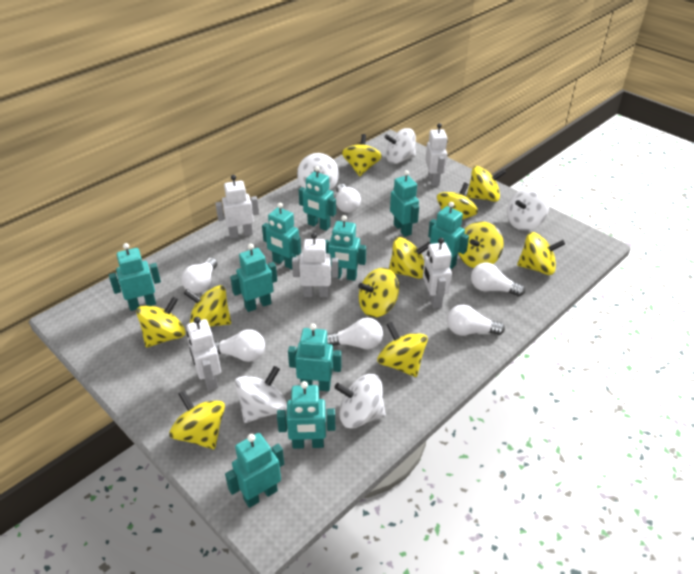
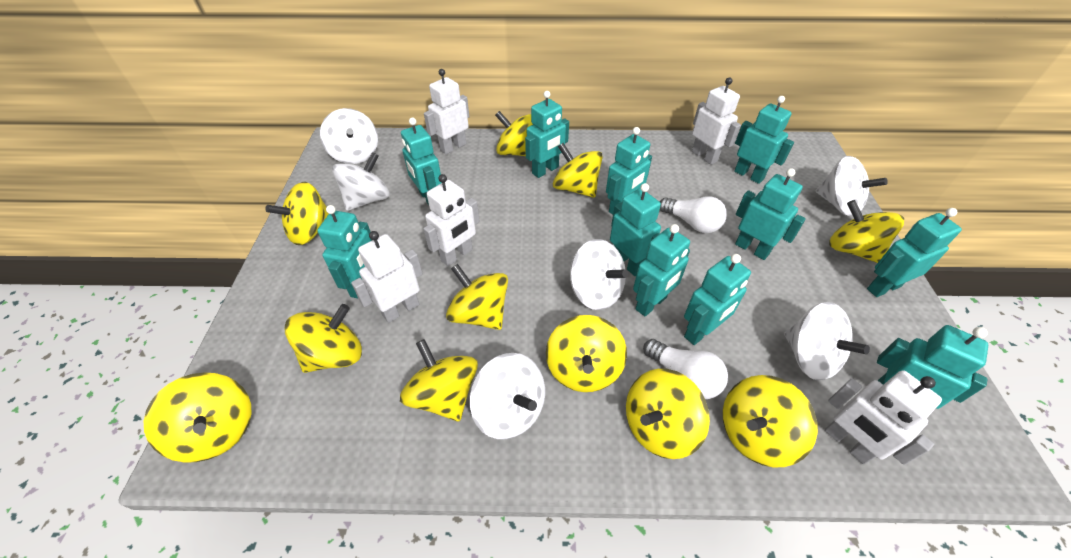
turquoise robot: [109,243,161,311] [225,433,284,508] [230,244,277,312] [262,203,301,269] [277,381,335,449] [288,324,342,391] [299,166,336,231] [325,215,366,281] [390,170,419,237] [428,202,469,269] = 10 -> [317,205,372,298] [401,118,441,205] [525,91,569,178] [606,127,652,214] [610,183,661,276] [633,224,690,317] [684,254,751,345] [734,96,794,184] [735,168,806,260] [867,208,962,297] [877,325,988,409] = 11
white light bulb: [181,257,217,294] [214,329,265,362] [327,318,383,349] [336,184,361,213] [447,305,505,336] [471,262,525,297] = 6 -> [643,339,728,399] [660,196,727,233] = 2
white spinning top: [235,366,287,423] [297,153,339,190] [334,374,386,428] [384,128,416,164] [507,187,549,231] = 5 -> [320,108,378,164] [332,152,390,211] [470,353,545,439] [570,239,628,310] [784,302,870,380] [816,156,888,217] = 6

